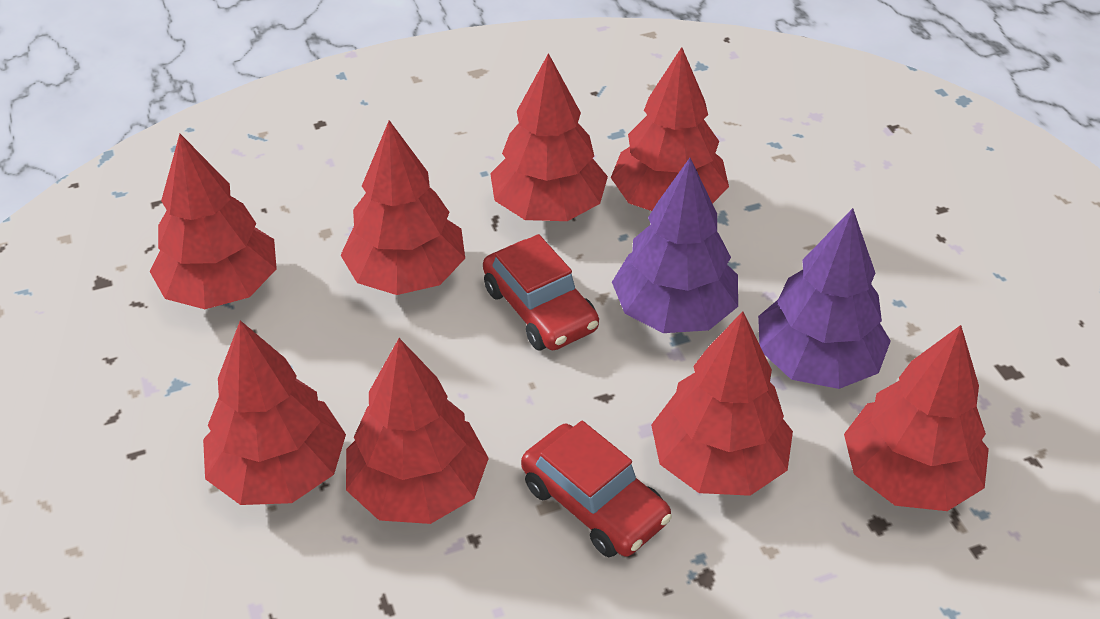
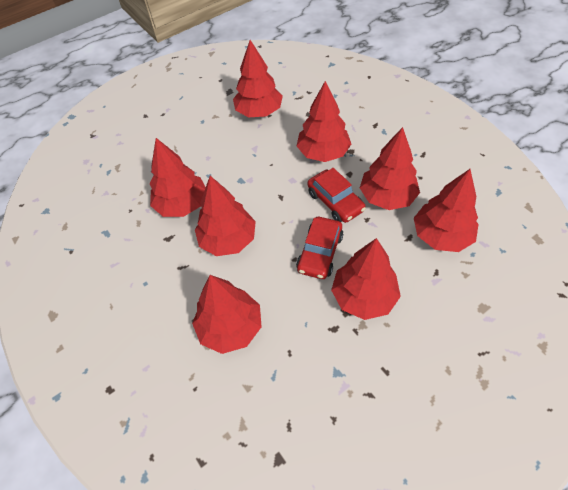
purple tree: [612,158,738,333] [758,208,891,389] = 2 -> none = 0

